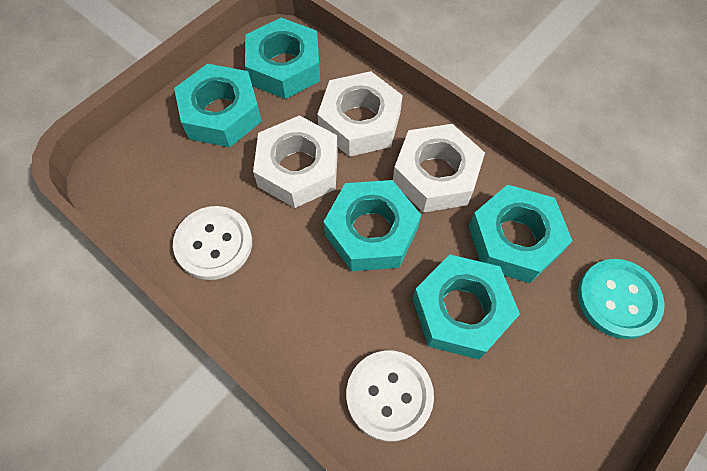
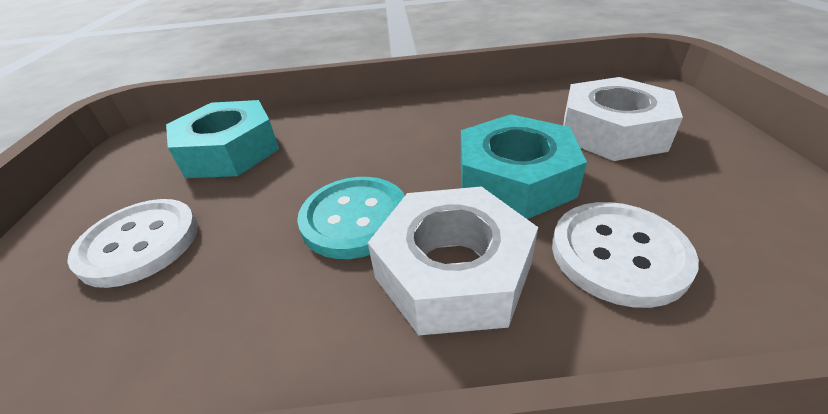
turquoise nut: [174,64,262,147] [245,18,320,99] [324,180,421,271] [413,255,520,359] [469,184,573,283] = 5 -> [166,100,279,178] [461,114,587,219] = 2
white nut: [253,115,338,208] [317,71,403,157] [393,124,485,213] = 3 -> [368,186,538,336] [563,77,683,161] = 2

